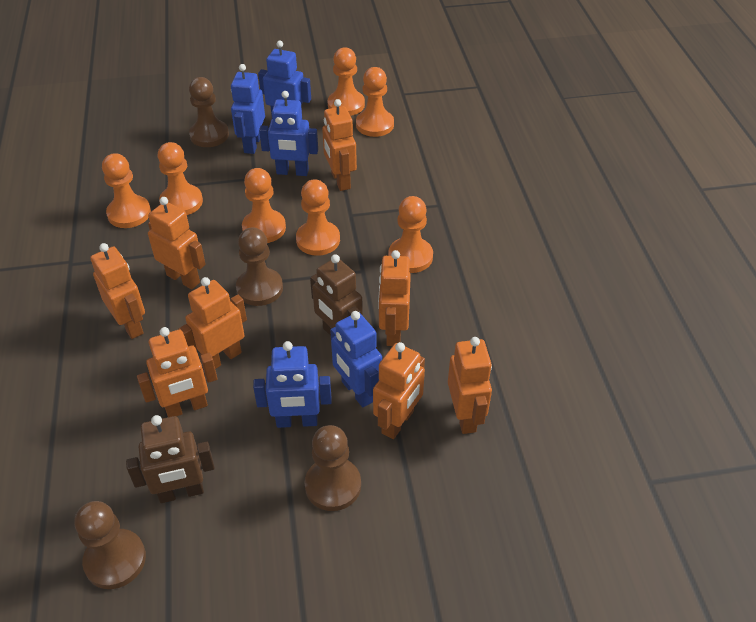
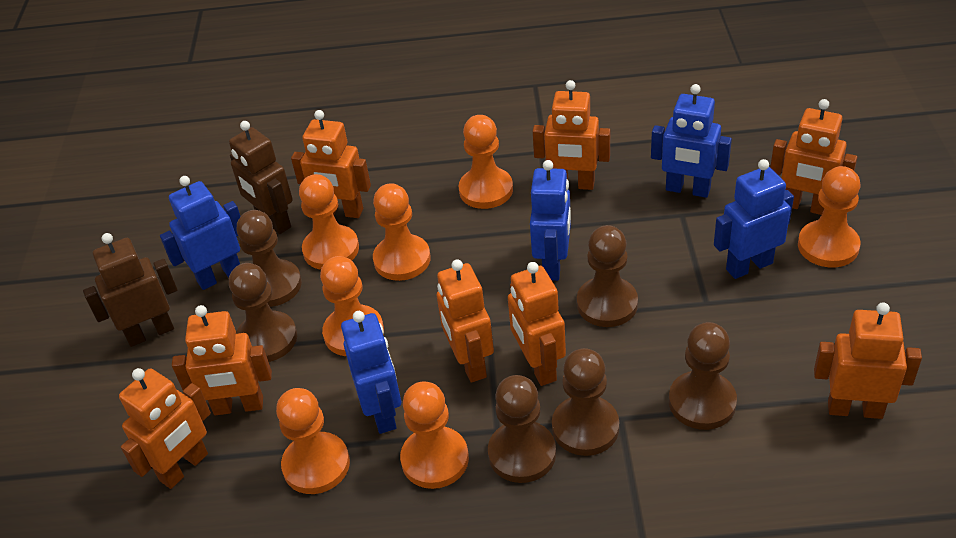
brown pawn: [75,501,146,589] [189,77,229,147] [236,228,283,306] [305,425,361,511] = 4 -> [229,263,297,362] [237,210,302,307] [488,375,556,483] [552,348,619,456] [577,225,638,327] [669,322,737,430] = 6

